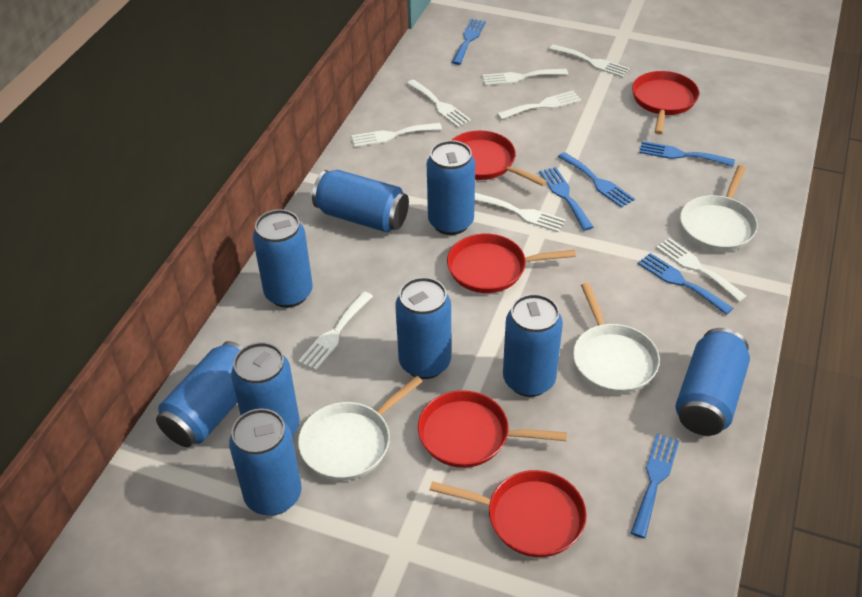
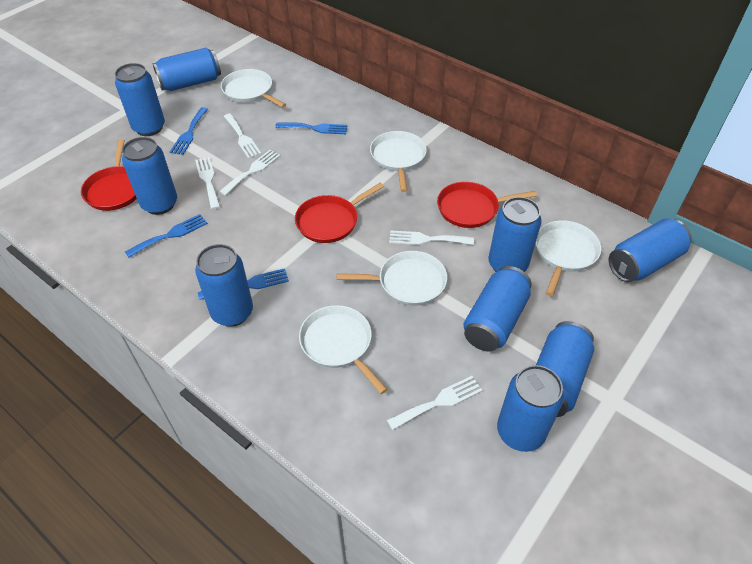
blue fork: [452,19,486,65] [539,167,593,231] [558,152,635,208] [631,434,679,538] [638,253,733,315] [639,141,735,167] = 6 -> [125,214,208,258] [170,107,208,155] [198,268,289,300] [275,122,347,134] = 4
red pan: [418,390,567,468] [430,470,587,557] [447,234,576,293] [452,130,547,186] [632,71,699,134] = 5 -> [81,139,137,211] [295,183,384,243] [437,182,537,228] = 3
white fork: [298,291,373,370] [351,123,442,147] [406,79,471,127] [475,193,566,232] [482,69,568,85] [497,91,581,119] [549,44,630,77] [656,238,746,302] = 8 -> [195,157,220,209] [219,150,281,195] [224,113,261,158] [387,376,483,430] [389,230,474,245] = 5
white pan: [298,376,423,480] [573,283,660,394] [680,165,758,251] = 3 -> [221,69,286,108] [299,305,388,394] [337,251,447,306] [370,131,427,192] [536,220,601,296] = 5

